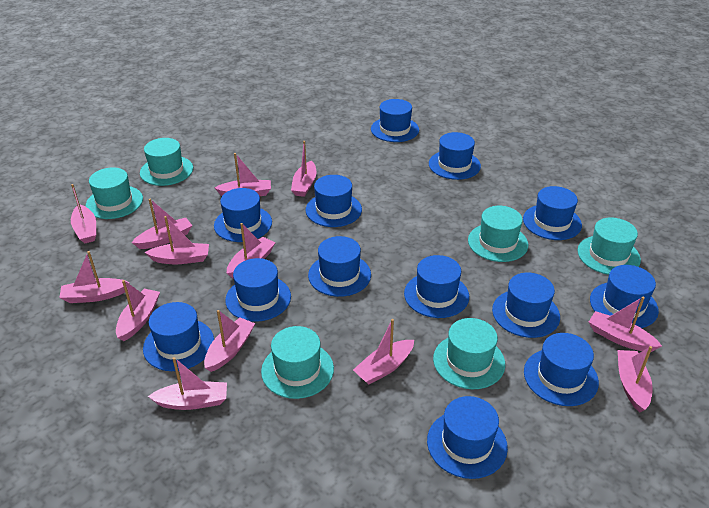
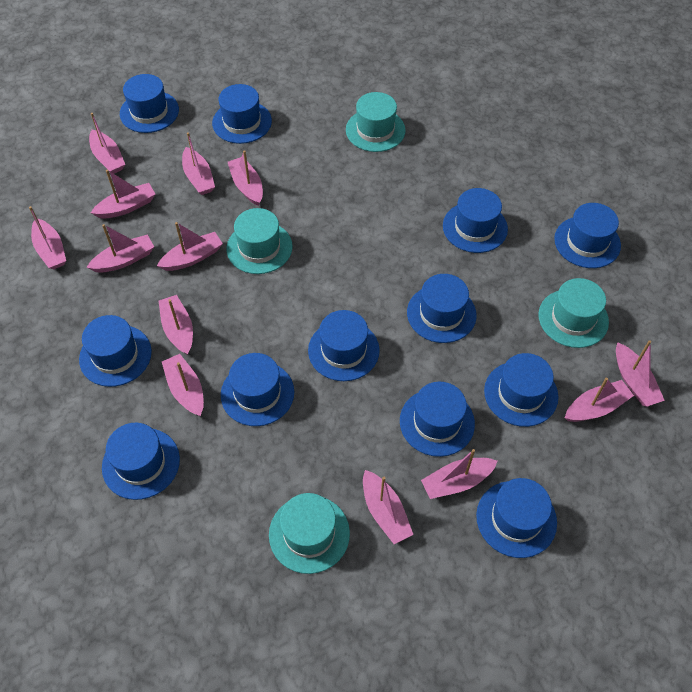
blue hat: [143,302,214,371] [214,188,272,242] [225,258,291,322] [306,175,362,227] [308,236,371,297] [371,99,419,142] [404,255,469,318] [427,396,508,479] [429,132,481,180] [492,273,560,338] [523,186,582,240] [524,333,599,406] [590,265,659,328] = 13 -> [79,315,152,387] [102,423,180,500] [120,74,179,133] [212,84,272,144] [221,353,294,426] [308,310,380,381] [400,382,475,457] [407,274,477,343] [443,188,508,253] [476,478,557,558] [484,353,558,427] [554,203,621,268] = 12
turquoise hat: [86,167,143,219] [140,138,193,186] [261,326,334,399] [433,318,505,389] [468,206,528,262] [577,217,641,275] = 6 -> [226,208,293,274] [269,493,350,574] [346,92,406,152] [538,278,609,348] = 4

